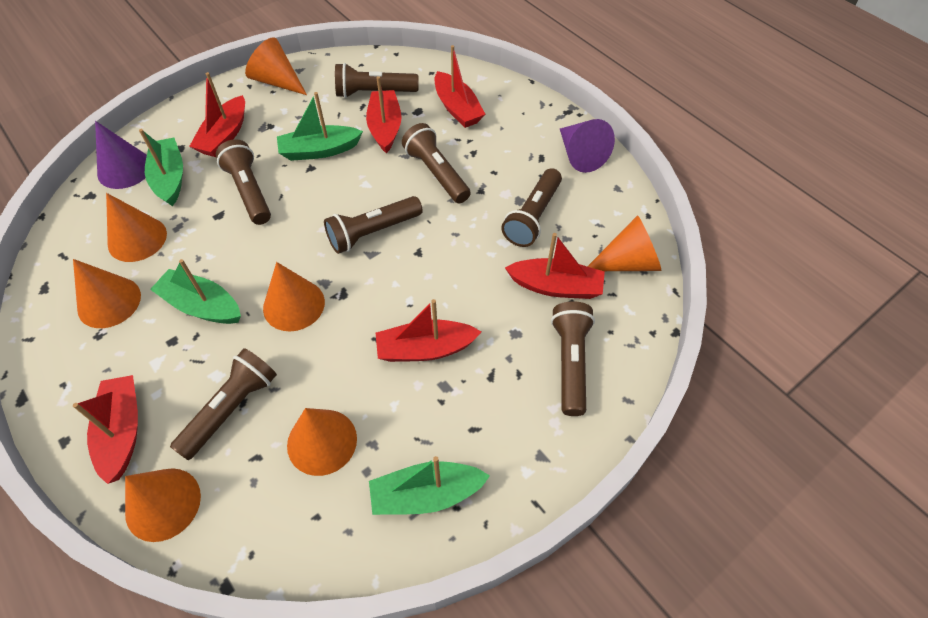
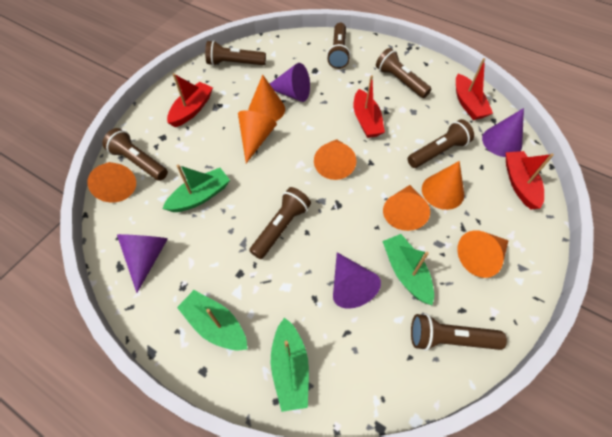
purple cone: [95,121,147,189] [560,119,615,173] = 2 -> [117,234,168,293] [270,63,310,102] [333,252,381,309] [482,108,524,157] = 4
red boat: [73,375,138,484] [189,72,245,157] [366,76,401,153] [376,299,481,362] [435,45,485,128] [505,233,605,299] = 6 -> [167,73,213,127] [354,75,385,138] [456,58,493,120] [506,151,554,209] = 4

